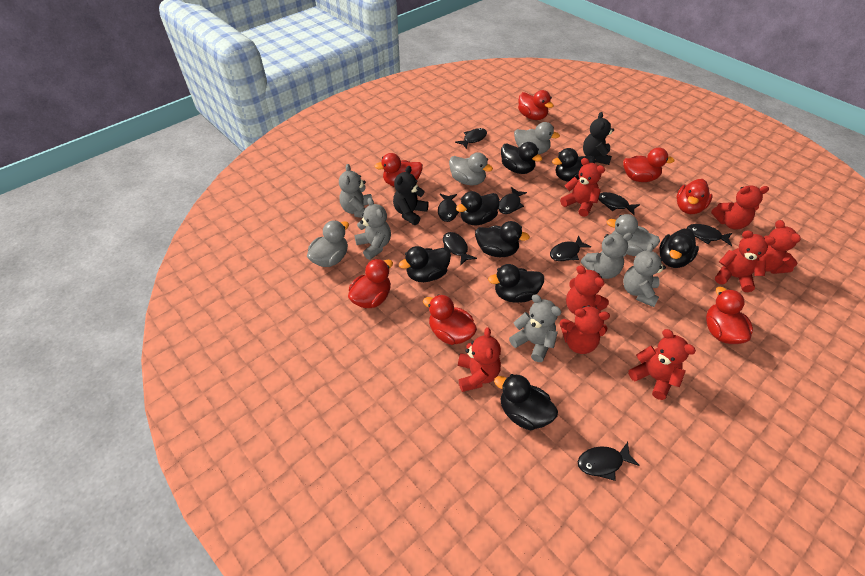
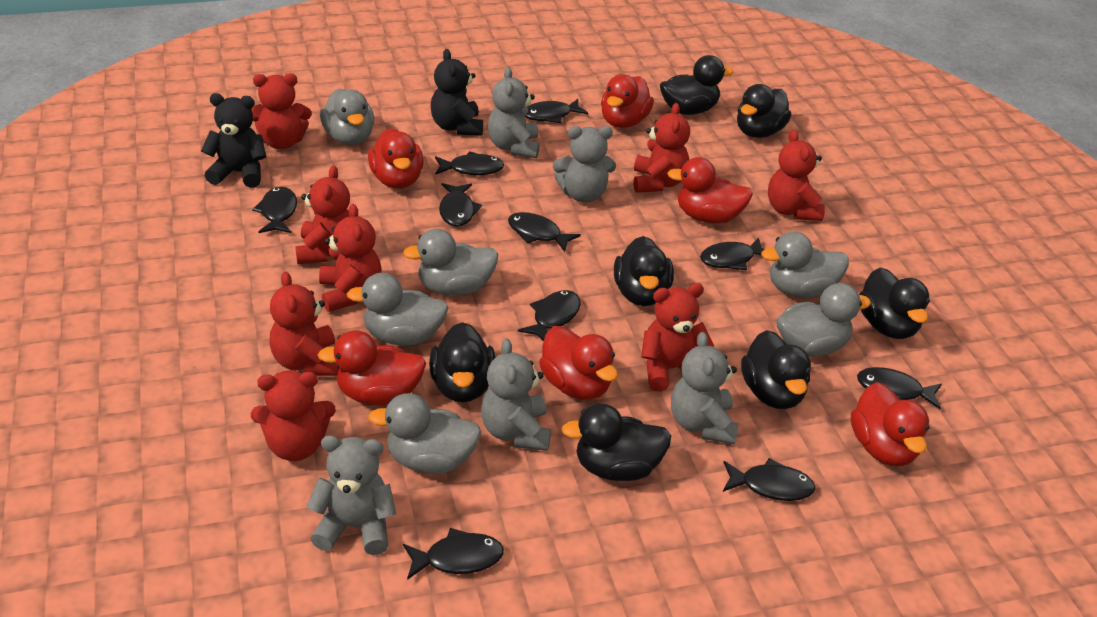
black duck: [399,246,451,282] [456,191,500,225] [475,221,530,257] [488,264,544,303] [494,374,558,431] [501,142,542,174] [552,148,595,182] [659,229,699,268] = 8 -> [429,322,495,403] [561,404,671,481] [614,236,674,306] [660,55,734,115] [737,84,791,138] [741,330,811,409] [859,267,930,339] = 7
black fish: [438,194,459,222] [443,232,477,265] [455,128,487,149] [498,187,527,214] [550,235,591,261] [578,442,640,481] [599,192,640,215] [687,224,732,246] = 8 -> [252,187,297,233] [403,528,504,580] [435,151,504,175] [439,183,482,227] [508,212,581,252] [518,290,581,341] [525,99,588,123] [700,237,765,270] [723,458,816,501] [857,367,942,409] = 10
grey duck: [307,220,349,267] [449,152,493,185] [514,122,560,154] [607,214,660,256] = 4 -> [320,89,374,145] [347,273,448,346] [368,393,481,474] [403,229,498,296] [761,231,849,297] [777,283,871,357] = 6
red duck: [348,259,393,308] [374,153,423,187] [423,294,477,345] [518,90,554,120] [623,148,675,182] [677,179,713,214] [706,287,753,344] = 7 -> [318,330,426,405] [368,128,424,189] [539,326,618,400] [601,74,654,128] [667,157,753,224] [851,382,929,466] = 6

